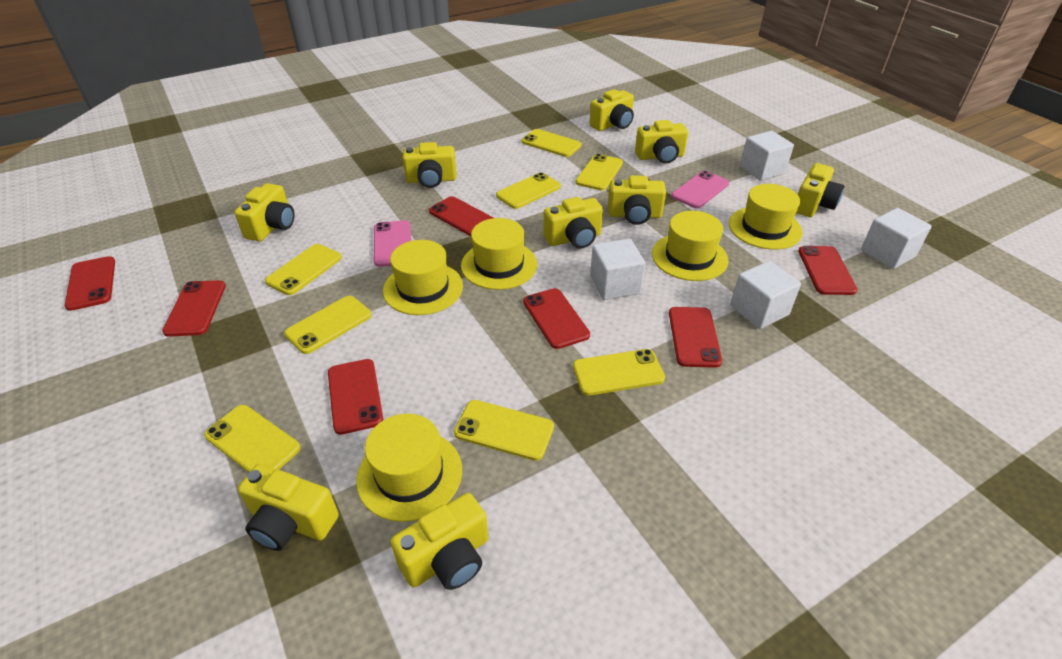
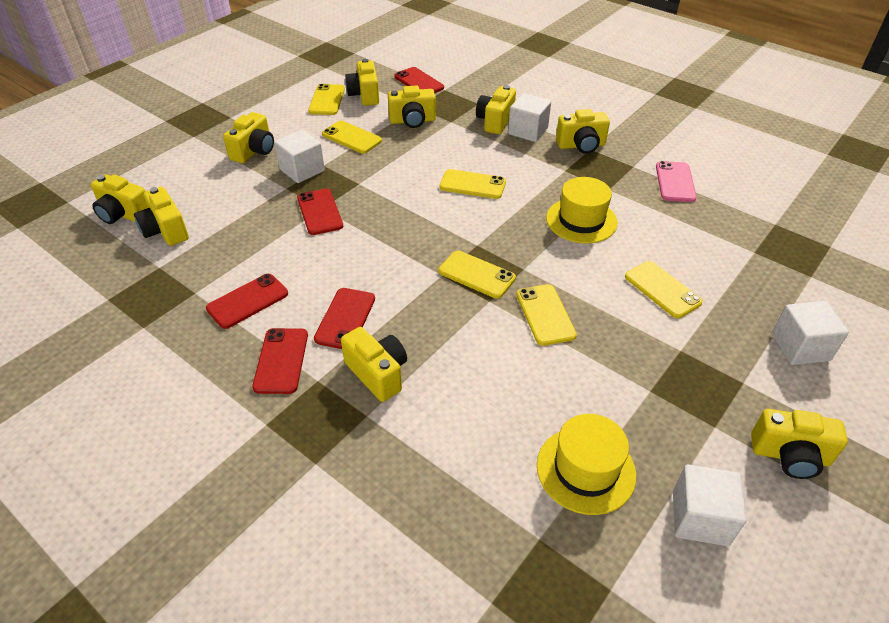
pink phone: [374,220,411,267] [671,171,729,208] = 2 -> [656,161,697,202] = 1
red phone: [65,256,115,311] [162,280,226,337] [328,359,383,435] [429,196,494,236] [523,288,590,349] [669,307,722,368] [798,246,858,295] = 7 -> [206,274,288,329] [252,328,308,394] [297,189,343,235] [314,288,375,349] [394,67,444,93] = 5
yellow hat: [356,414,462,522] [383,240,463,315] [461,218,537,290] [652,211,728,281] [729,184,803,250] = 5 -> [537,414,636,515] [546,177,618,244] = 2
yellow phone: [204,405,301,472] [265,244,342,295] [284,296,372,354] [454,400,554,461] [496,172,561,209] [522,129,582,157] [573,349,665,396] [576,154,623,191] = 8 -> [308,84,345,115] [322,121,382,154] [438,250,516,298] [439,169,506,199] [516,284,577,346] [625,261,703,318] = 6

